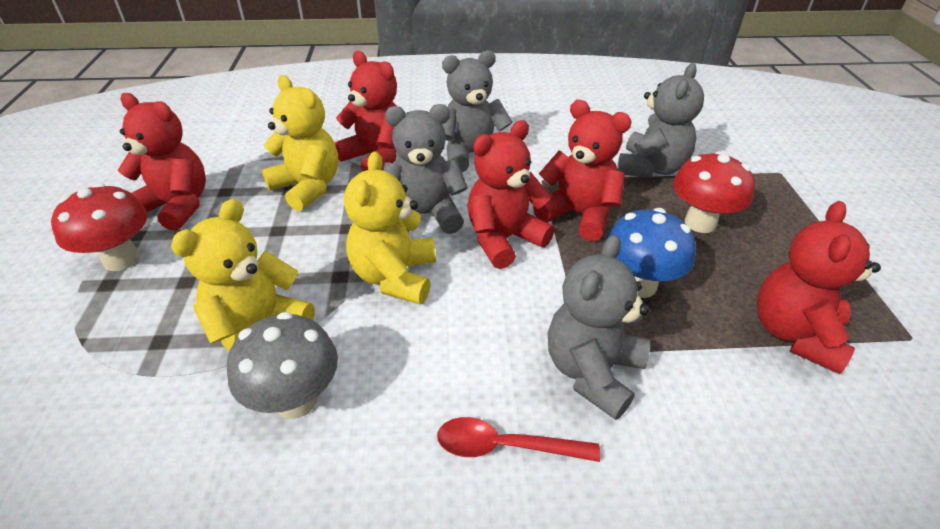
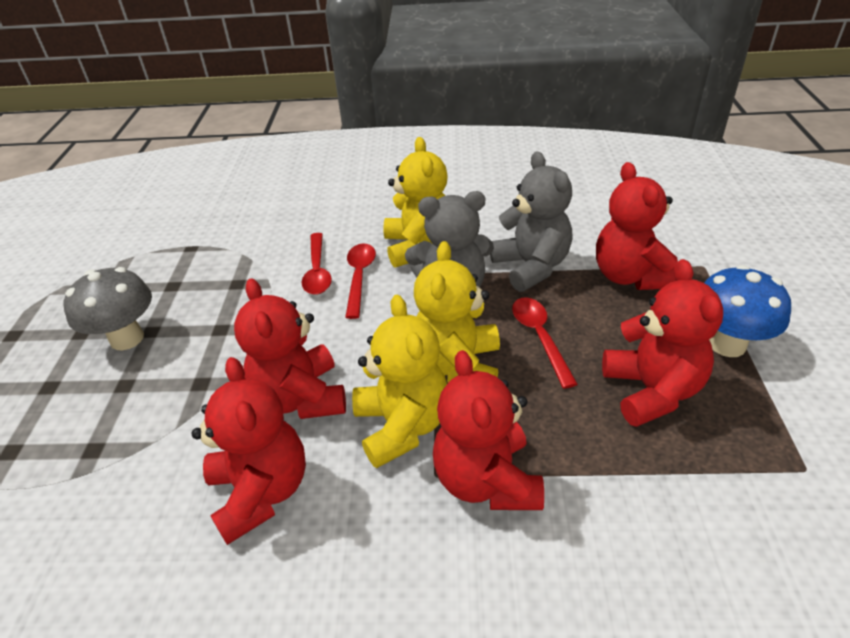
grey teddy bear: [383,104,468,234] [442,50,513,173] [548,234,650,420] [617,63,704,178] = 4 -> [405,191,494,287] [490,151,573,292] = 2
red mushroom: [51,183,147,271] [673,151,755,233] = 2 -> none = 0
red spoon: [437,417,600,462] = 1 -> [301,233,332,295] [345,243,376,319] [512,297,578,389] = 3

